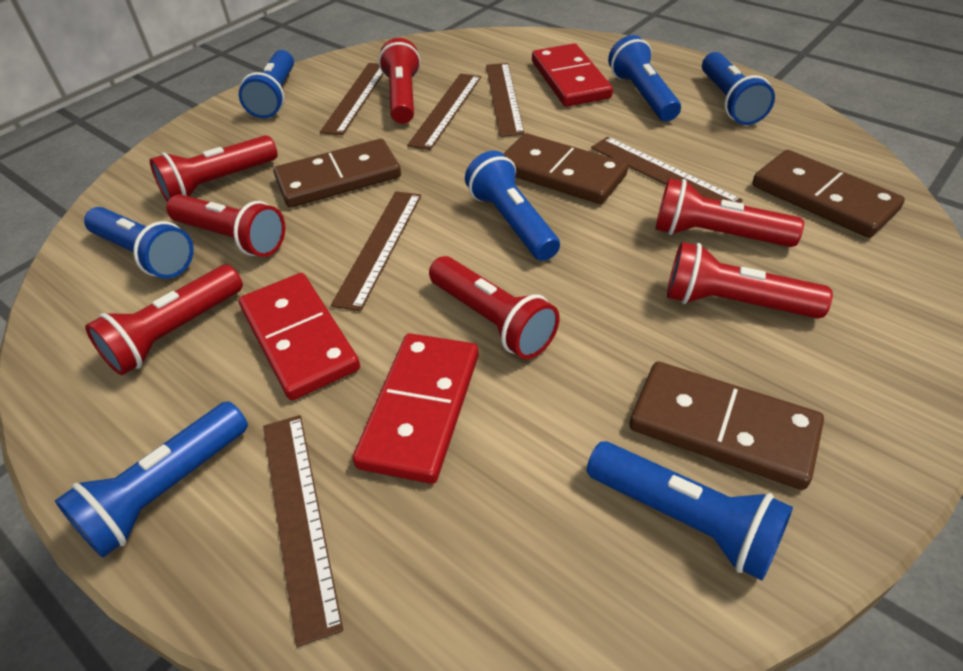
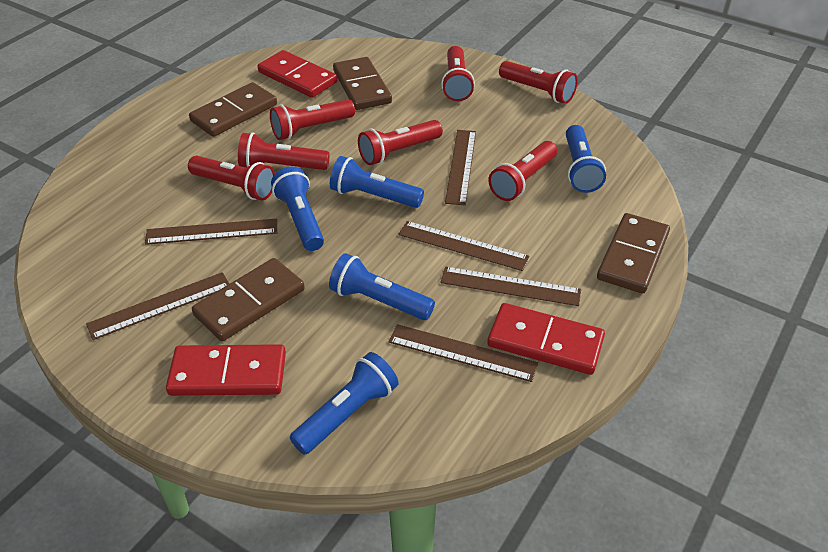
blue flashlight: [55,401,248,558] [84,207,194,279] [239,50,294,118] [465,151,560,261] [587,441,793,581] [608,35,681,121] [702,52,775,125] = 7 -> [271,167,324,251] [290,352,398,455] [329,253,435,320] [330,156,424,208] [566,125,606,193] = 5

